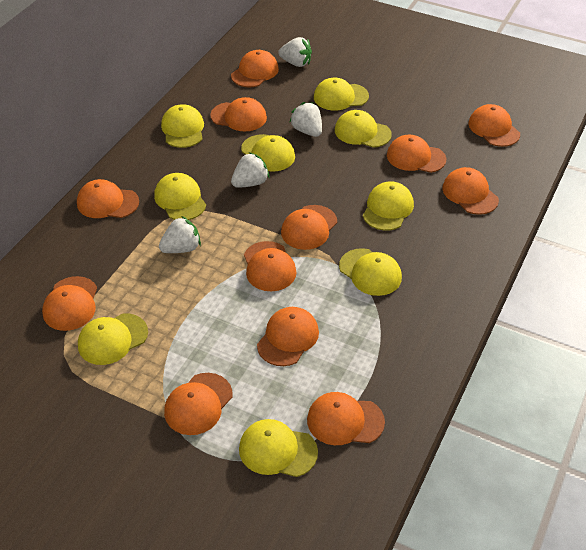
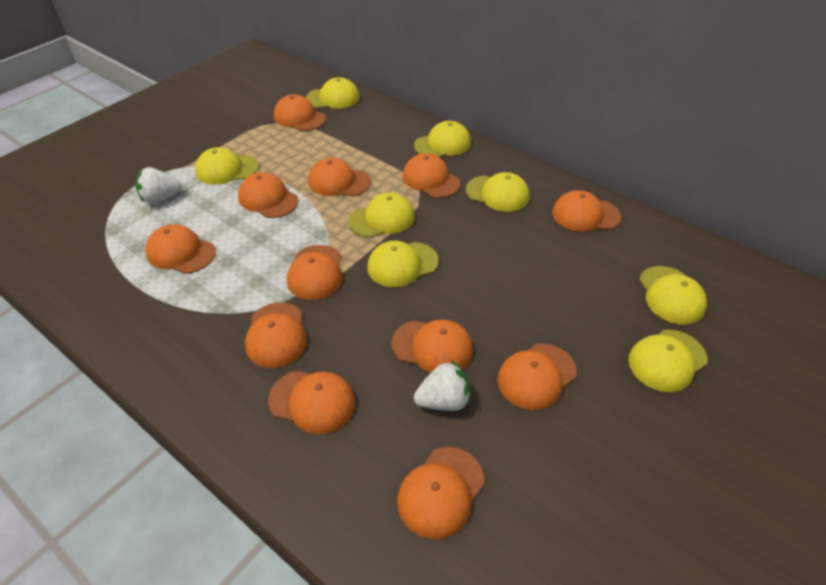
white strawberry: [159,216,201,253] [231,152,270,187] [278,37,312,67] [290,102,322,137] = 4 -> [135,167,182,204] [414,360,471,411] = 2
yellow cap: [78,313,148,365] [154,173,206,220] [161,104,204,148] [239,419,318,477] [241,134,295,172] [314,77,369,110] [335,110,392,148] [339,248,402,296] [363,181,414,231] = 9 -> [195,147,259,185] [306,77,360,108] [348,192,415,238] [367,241,438,287] [414,121,471,157] [466,172,530,212] [628,330,707,392] [639,266,707,325] = 8

